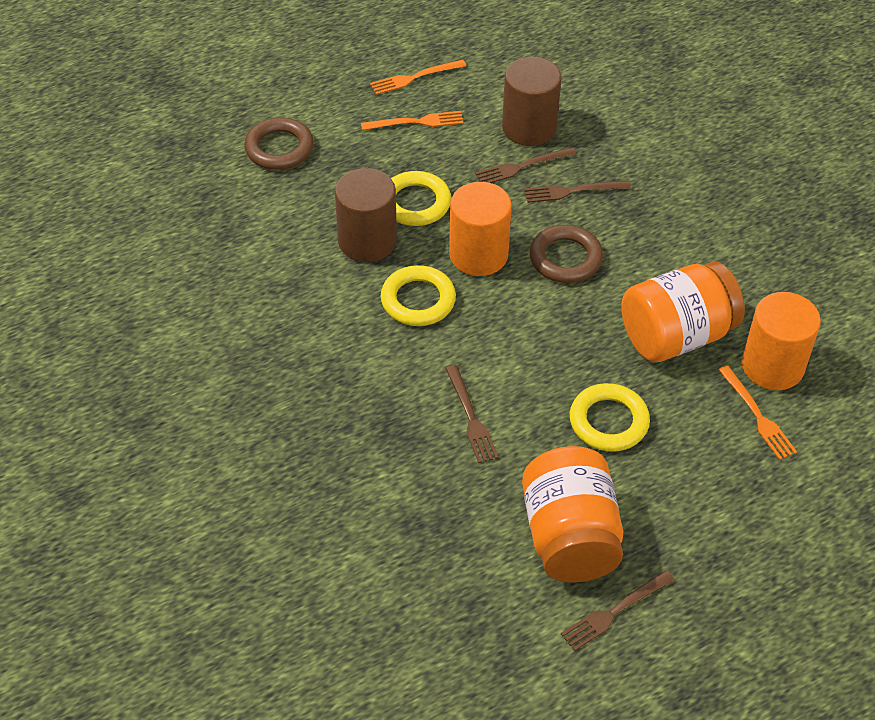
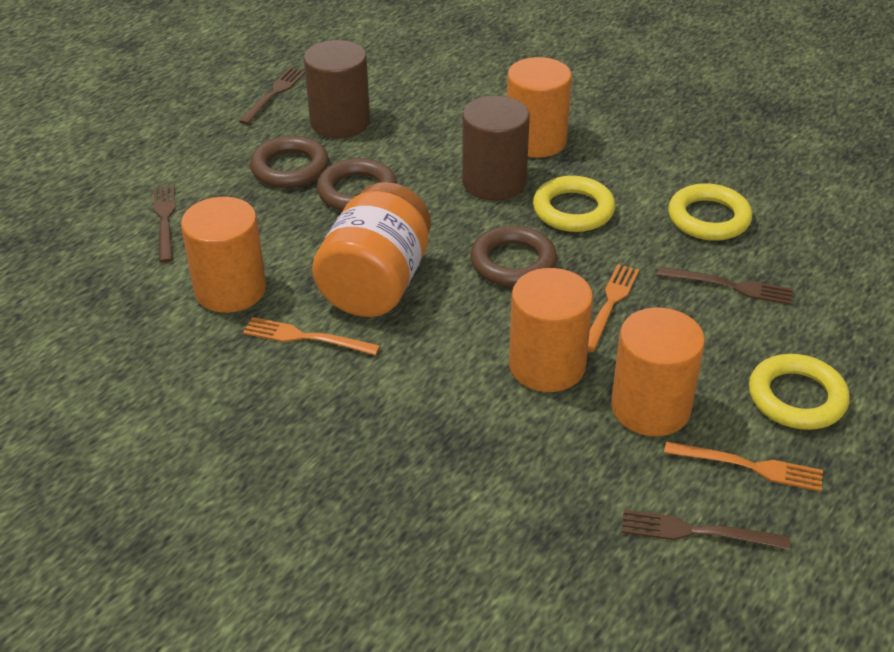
brown ring: [244,117,314,170] [529,225,603,283] = 2 -> [250,136,329,188] [317,158,397,211] [470,226,557,287] = 3
orange cylinder: [449,182,512,276] [742,292,821,390] = 2 -> [181,197,266,313] [507,57,572,158] [509,268,593,392] [611,308,705,436] = 4
orange jar: [522,446,623,583] [621,262,745,362] = 2 -> [312,182,431,317] = 1

